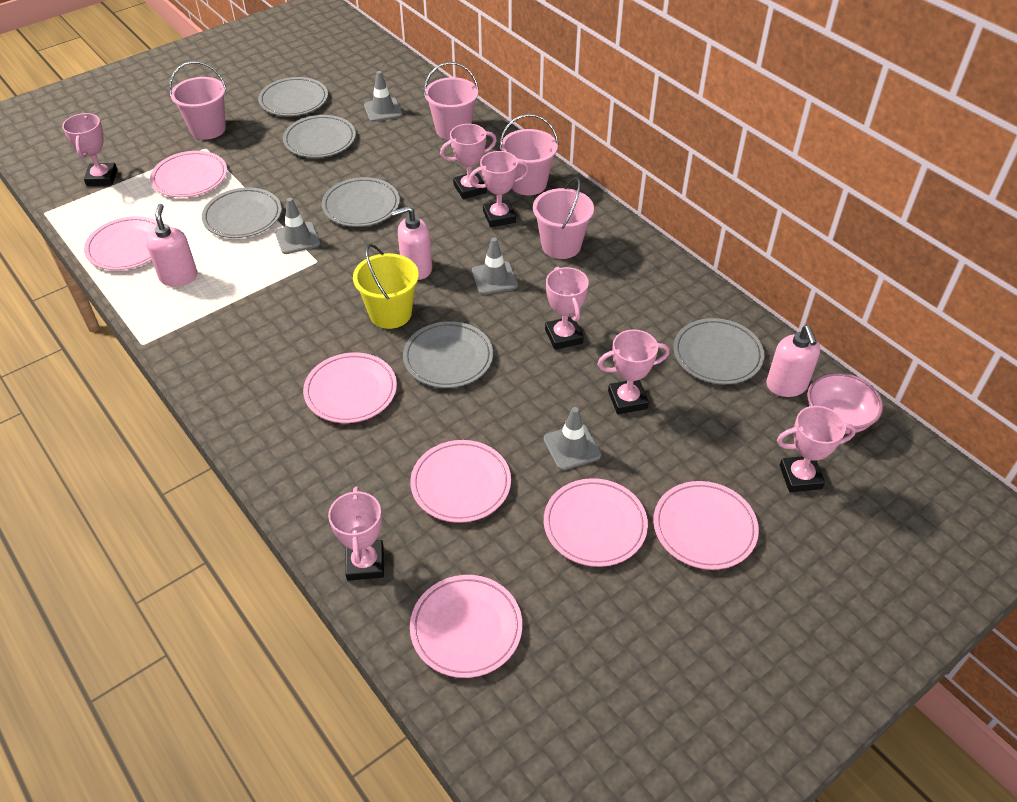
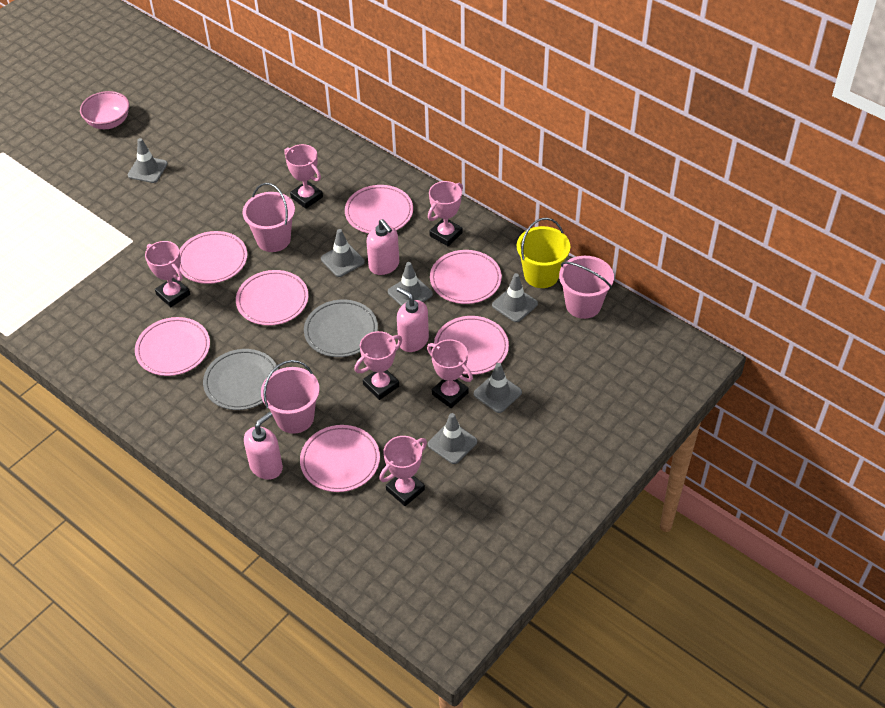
grey plate: [202,187,282,238] [258,77,328,116] [283,115,356,158] [322,177,400,227] [403,321,493,388] [673,318,764,384] = 6 -> [203,349,279,410] [304,300,378,357] = 2
grey traffic cone: [275,198,320,254] [364,71,402,122] [472,237,518,295] [544,407,601,470] = 4 -> [128,138,168,183] [321,229,365,277] [388,262,433,306] [428,413,477,464] [474,363,522,413] [492,273,538,322] = 6
pink bucket: [169,61,226,140] [424,62,479,140] [500,114,558,195] [533,177,594,259] = 4 -> [243,183,295,252] [261,360,320,434] [559,256,614,319] = 3
pink trophy: [62,113,117,186] [328,486,384,581] [440,124,497,199] [469,151,529,227] [545,267,589,350] [597,329,669,414] [777,406,856,492] = 7 -> [145,241,190,307] [284,144,323,209] [354,331,402,400] [379,436,427,506] [427,339,473,408] [428,181,463,246] = 6

